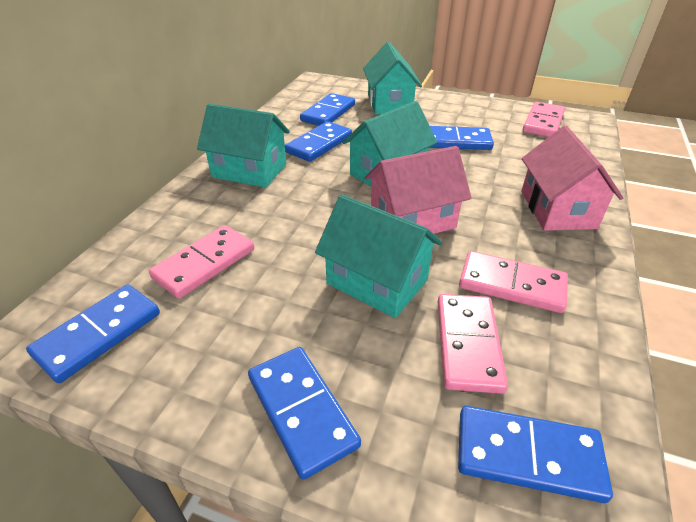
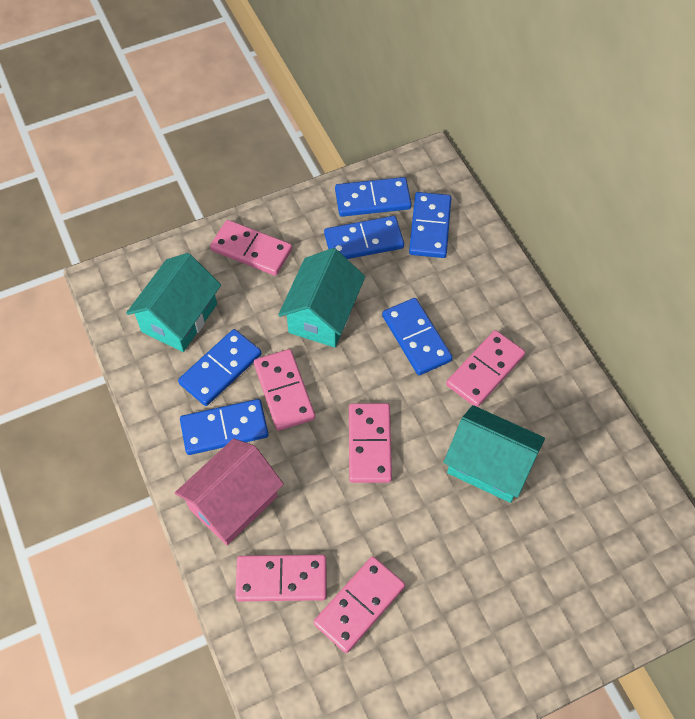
pink domino: [149,225,254,299] [438,294,508,394] [459,251,568,313] [523,102,565,137] = 4 -> [210,220,292,276] [235,555,326,601] [254,349,315,431] [314,556,405,653] [349,403,392,483] [446,330,525,407] = 6
pink house: [365,146,472,234] [521,126,623,231] = 2 -> [175,439,284,545] = 1
turquoise house: [197,104,290,188] [315,194,442,318] [343,101,437,187] [363,42,422,115] = 4 -> [126,253,221,352] [278,248,365,347] [443,405,545,503] = 3

